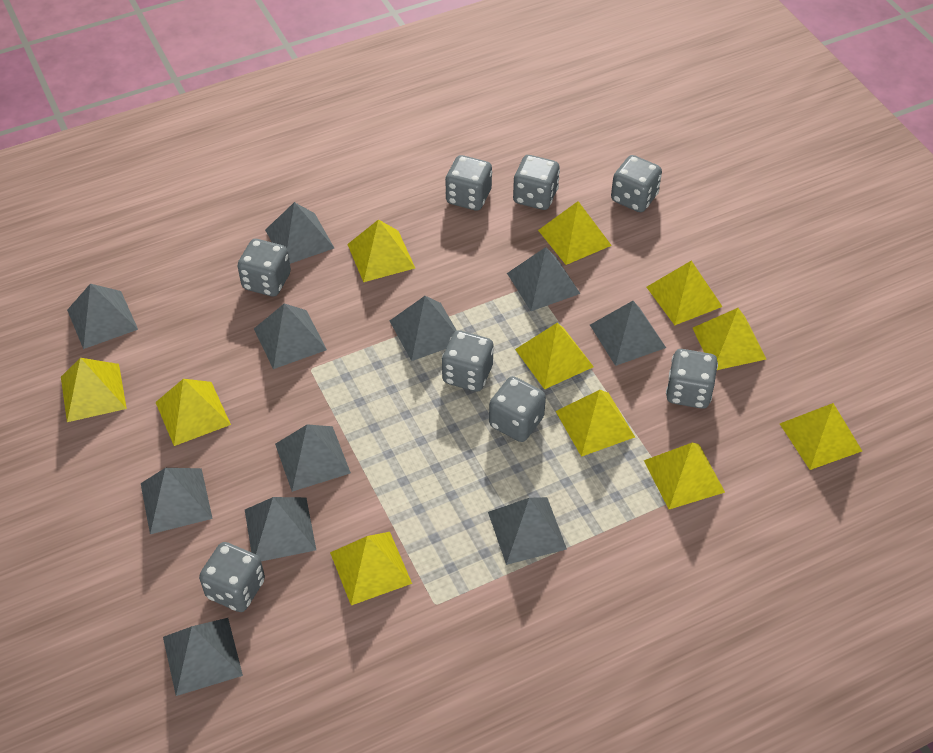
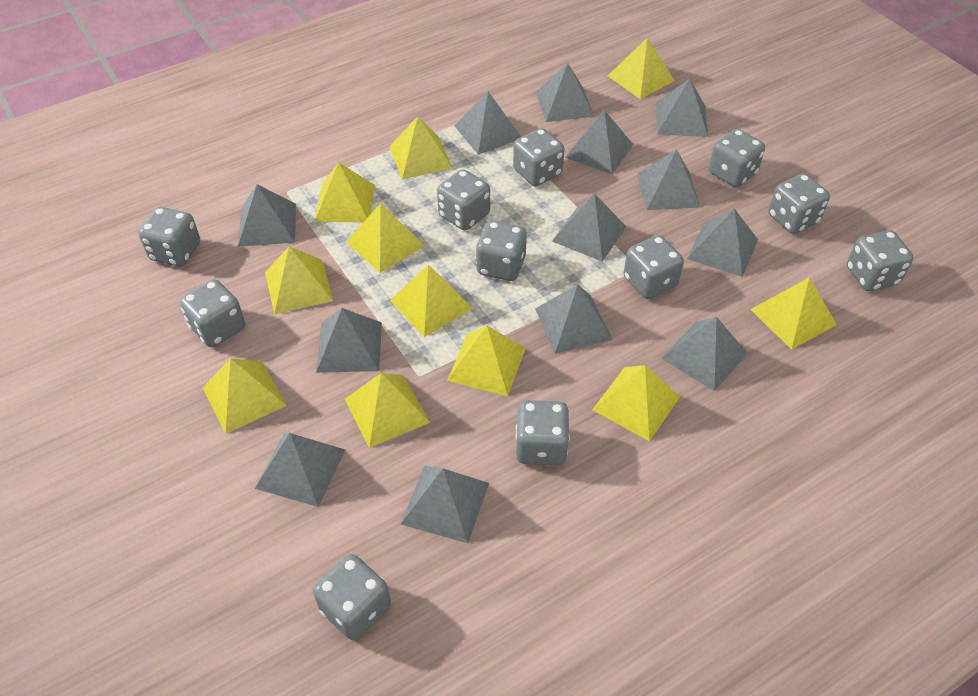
grey dice: [199,542,265,612] [238,239,291,297] [442,330,494,392] [445,155,492,211] [489,376,546,442] [513,155,560,210] [611,155,662,212] [666,349,718,409] = 8 -> [138,207,200,266] [180,279,245,347] [313,554,391,640] [437,169,490,230] [476,221,527,281] [513,128,565,186] [516,400,570,465] [624,235,684,299] [709,129,765,187] [768,173,830,234] [847,230,913,291] = 11
grey pyramid: [67,284,138,349] [141,468,213,534] [163,618,243,696] [245,497,316,561] [254,303,327,369] [265,202,334,264] [275,424,351,492] [390,296,457,361] [488,497,567,565] [507,247,581,311] [590,301,666,366] = 11 -> [238,184,296,247] [255,433,345,507] [316,308,382,373] [401,465,489,543] [454,92,521,155] [535,285,613,354] [536,63,594,122] [552,193,626,262] [565,110,633,174] [637,149,700,210] [656,79,708,137] [661,317,748,392] [687,209,758,277] = 13

